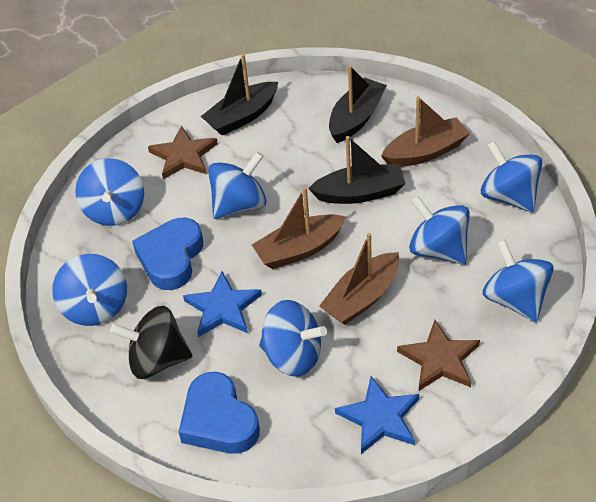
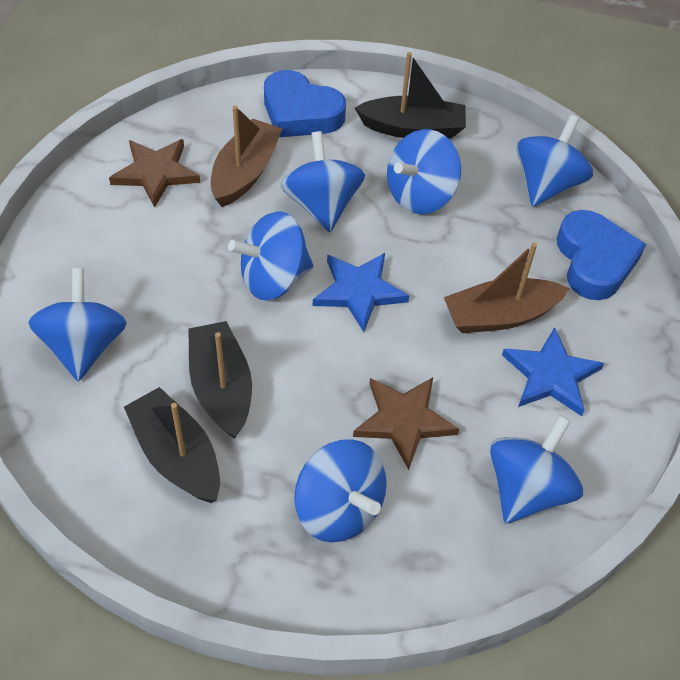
black spinning top: [110,306,192,379] = 1 -> none = 0
brown boat: [252,187,346,269] [319,233,399,325] [381,96,470,167] = 3 -> [211,106,283,207] [444,243,570,333] = 2

